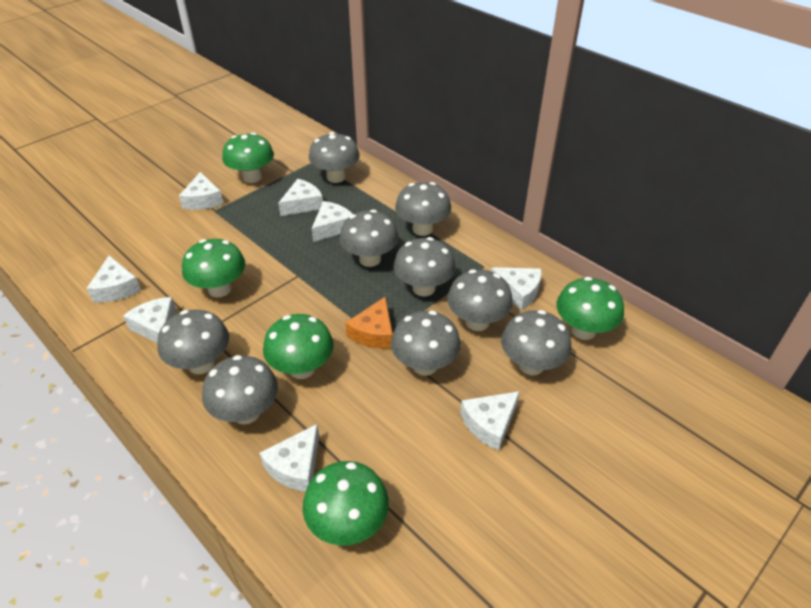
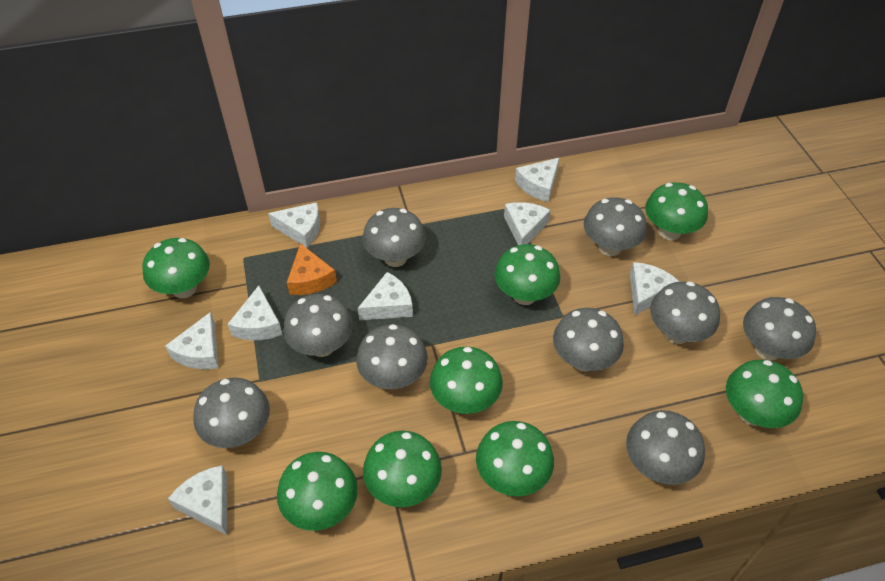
green mushroom: [182,239,245,297] [222,133,274,183] [263,314,334,379] [303,461,389,546] [557,277,624,340] = 5 -> [142,238,210,298] [277,452,358,531] [363,431,442,507] [430,347,503,414] [476,421,554,496] [494,244,560,305] [645,182,708,240] [726,359,803,428] = 8

